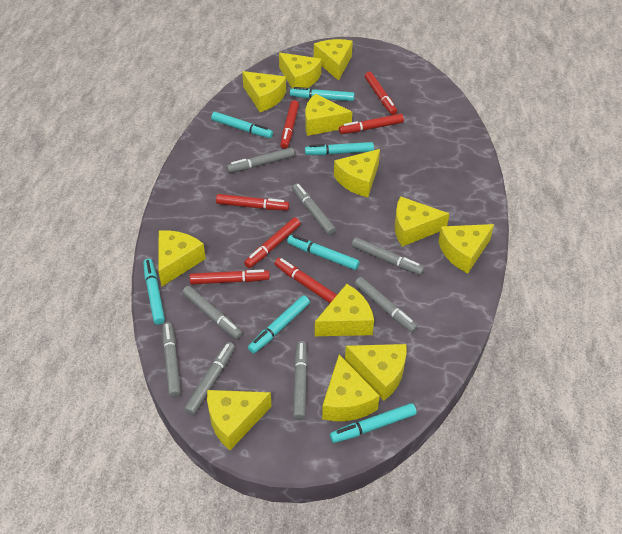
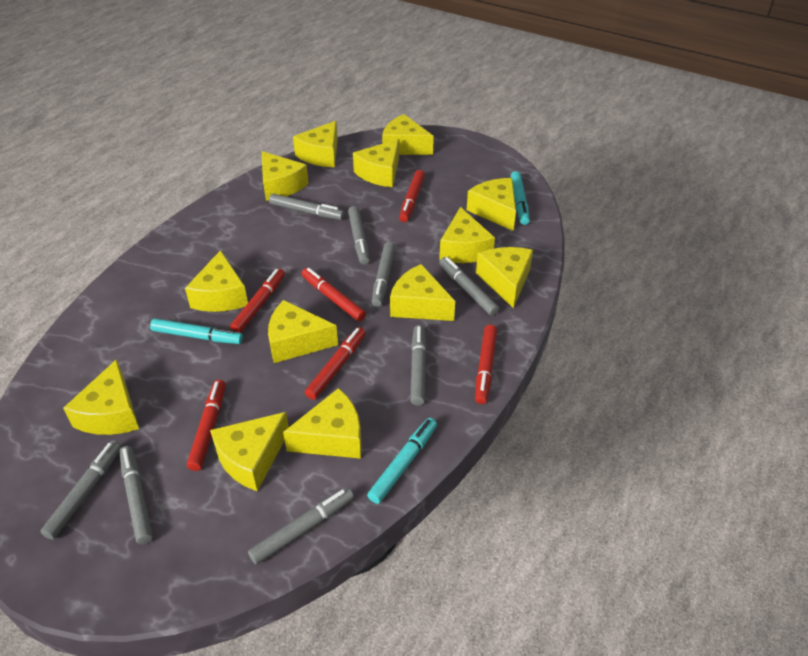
red marker: [189,269,270,284] [216,194,289,210] [244,218,301,268] [274,258,337,303] [280,100,299,149] [339,114,404,134] [365,72,397,115] = 7 -> [187,380,226,471] [230,269,285,333] [301,268,366,321] [305,327,366,400] [399,170,425,222] [475,325,497,404] = 6
turquoise marker: [143,259,165,325] [211,112,273,138] [248,295,310,354] [287,235,360,270] [290,87,354,101] [305,142,374,155] [330,403,417,443] = 7 -> [150,318,243,344] [367,418,437,504] [511,171,530,225] = 3
yellow cheese: [158,230,206,286] [207,390,272,450] [242,71,286,112] [279,53,321,88] [305,94,352,136] [314,39,353,81] [315,284,374,336] [322,355,380,421] [334,149,380,197] [345,344,407,401] [395,197,449,247] [438,224,494,273] = 12 -> [63,359,139,435] [185,250,248,312] [210,412,289,491] [262,151,309,201] [268,300,338,363] [283,388,362,459] [293,121,338,167] [353,139,399,187] [382,114,434,155] [390,264,455,321] [439,207,495,263] [467,178,516,231] [476,247,533,308] = 13

